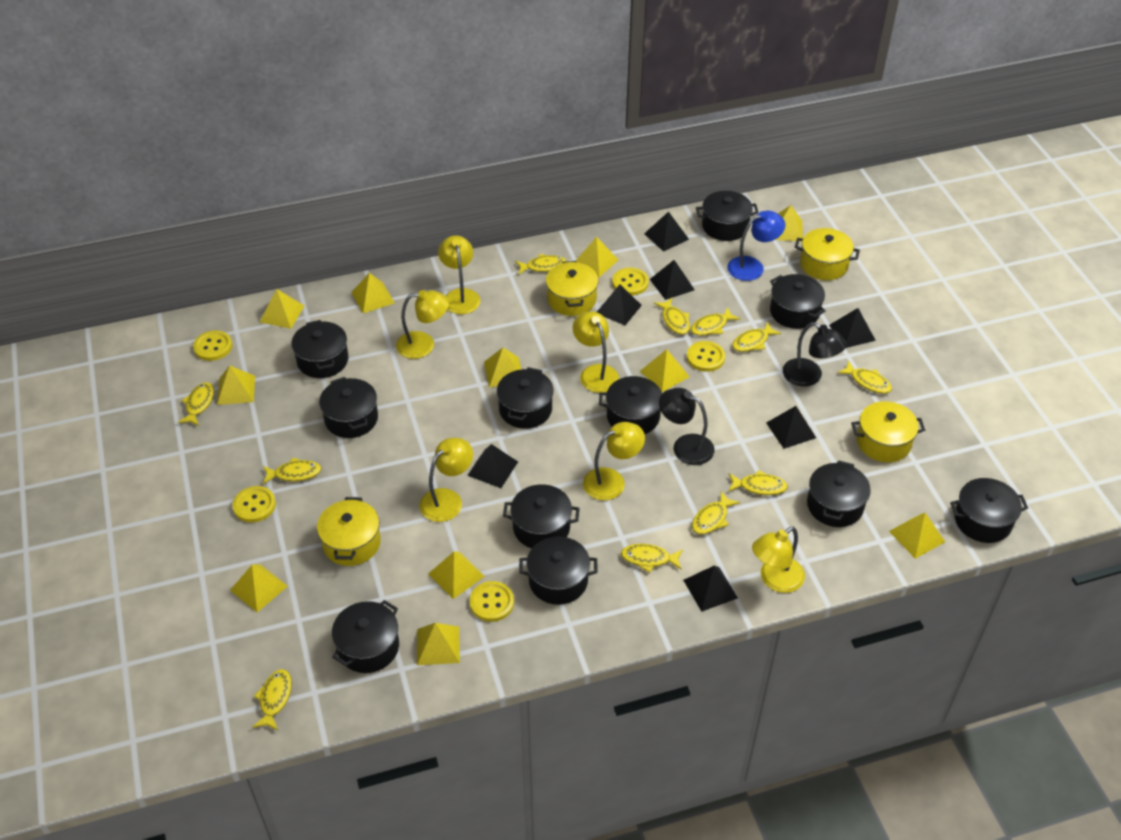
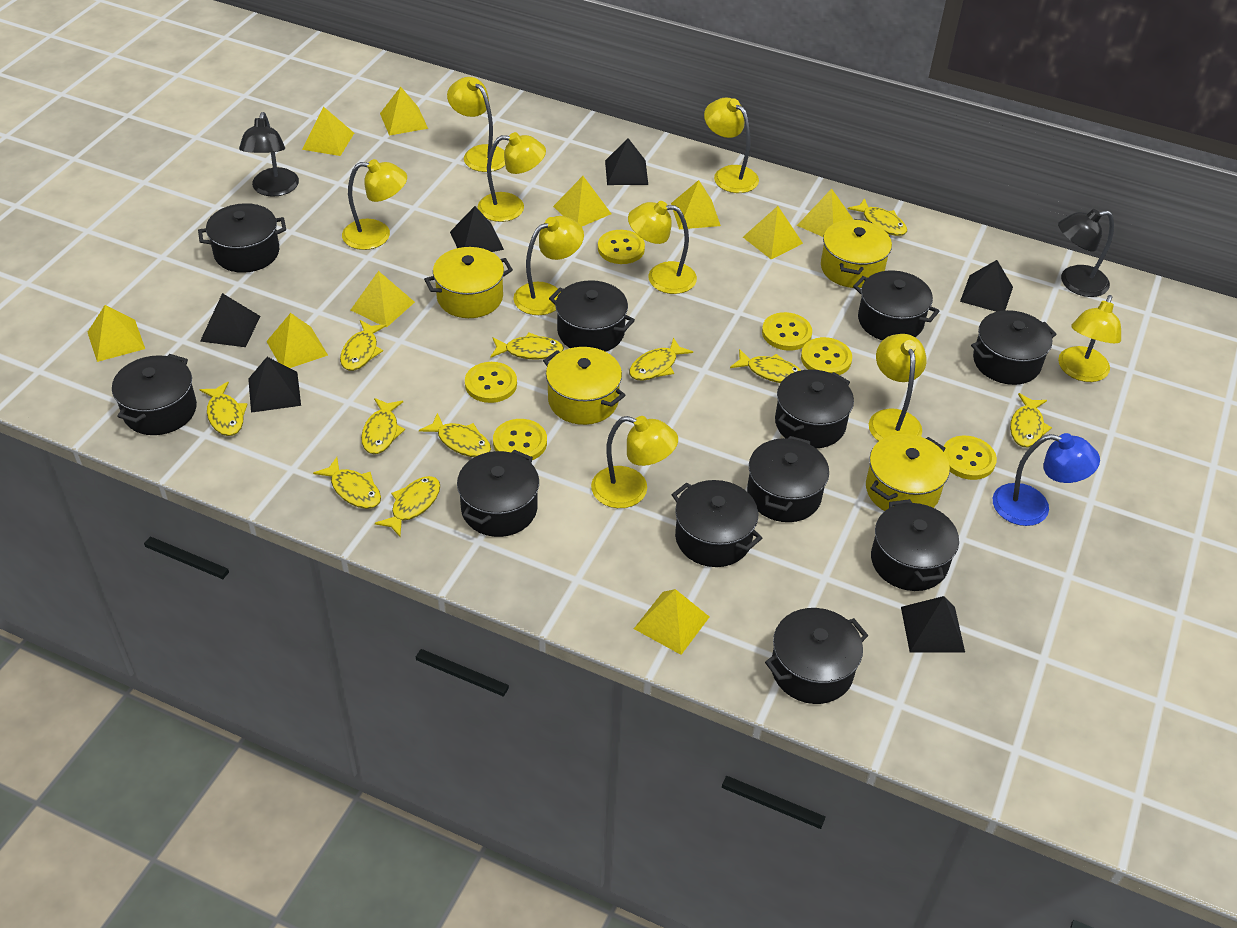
black pyramid: [467,444,518,488] [597,285,642,325] [644,211,689,252] [650,260,695,300] [683,566,738,612] [766,406,816,449] [829,308,876,348] = 7 -> [200,293,261,347] [248,357,301,413] [450,206,504,252] [605,138,648,185] [901,596,965,652] [960,260,1013,312] = 6
yellow button: [193,331,232,361] [233,486,276,523] [469,581,514,622] [612,268,649,295] [687,341,725,372] = 5 -> [465,362,517,403] [493,419,547,461] [598,230,645,264] [762,312,812,351] [801,337,852,375] [944,436,997,480] = 6
yellow lamp: [396,290,449,359] [419,438,473,522] [438,235,480,314] [573,311,619,393] [583,422,645,500] [752,526,805,593] = 6 -> [342,159,407,250] [447,77,505,172] [478,132,546,222] [513,216,584,315] [591,416,678,508] [628,201,697,294] [704,97,759,193] [869,334,927,441] [1058,295,1121,382] = 9
yellow pyramid: [217,365,255,405] [230,565,288,612] [260,289,304,329] [351,273,395,313] [417,623,460,665] [428,551,485,599] [484,348,521,387] [576,237,618,277] [640,349,690,392] [775,205,803,242] [889,513,945,559] = 11 -> [88,305,145,362] [266,313,328,368] [302,107,354,156] [351,271,415,328] [380,87,428,136] [553,176,611,227] [634,589,709,655] [671,180,721,229] [743,206,803,260] [797,188,854,237] = 10

